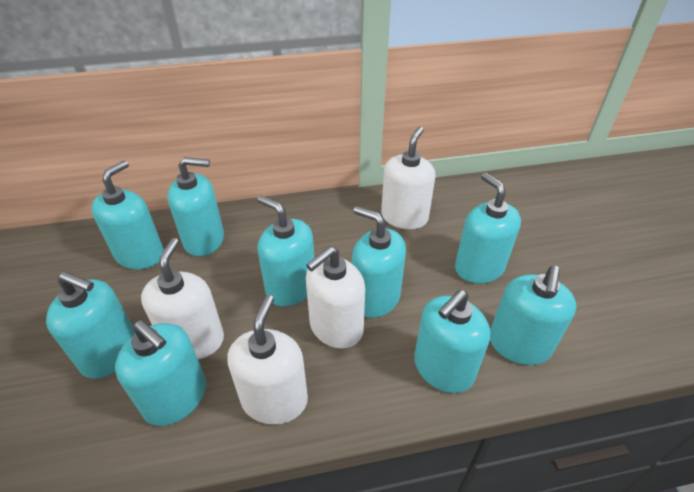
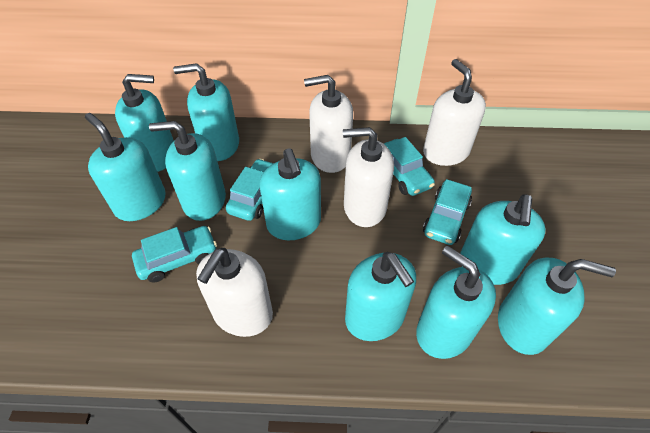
turquoise car: none = 0 -> [132,226,217,283] [226,159,274,221] [384,137,435,196] [423,179,472,245] = 4

